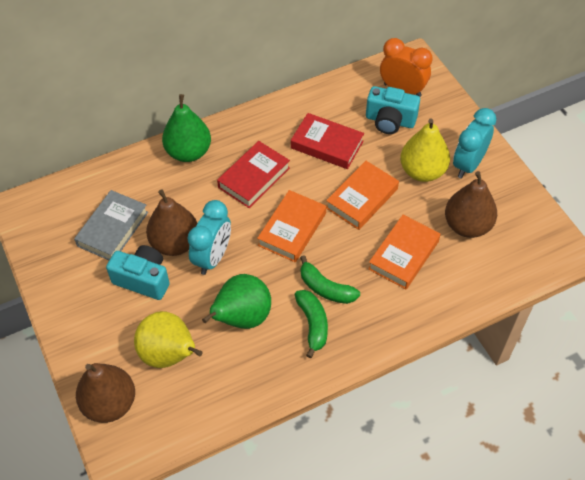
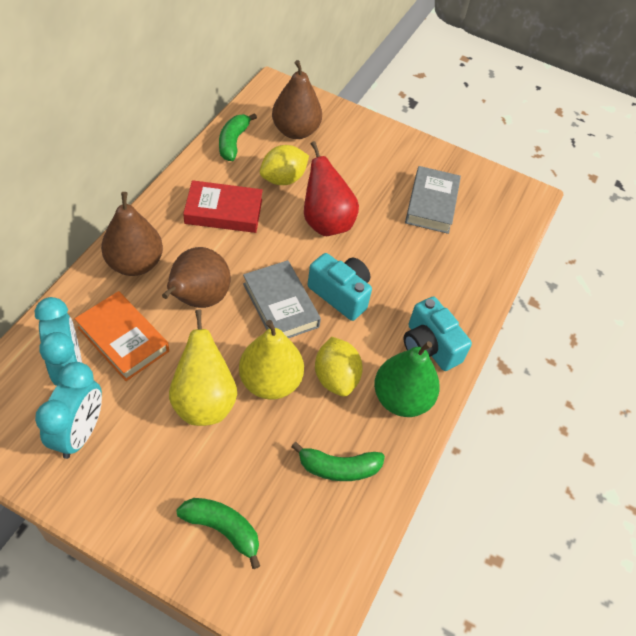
green banana: [294,290,328,358] [300,255,360,304] = 2 -> [176,498,260,569] [219,113,257,161] [291,442,385,481] = 3
green pear: [162,94,211,162] [202,274,271,329] = 2 -> [374,341,440,417] = 1
grey book: [74,190,148,260] = 1 -> [243,260,321,338] [405,166,461,234] = 2
orange book: [257,190,326,262] [326,161,399,230] [368,215,441,289] = 3 -> [75,291,169,381] = 1
orange clock: [380,38,433,97] = 1 -> none = 0
red book: [217,141,290,208] [291,113,364,169] = 2 -> [183,180,263,233] = 1
red pear: none = 0 -> [304,141,359,236] = 1
yellow lemon: none = 0 -> [260,145,309,185] [315,337,363,397] = 2

